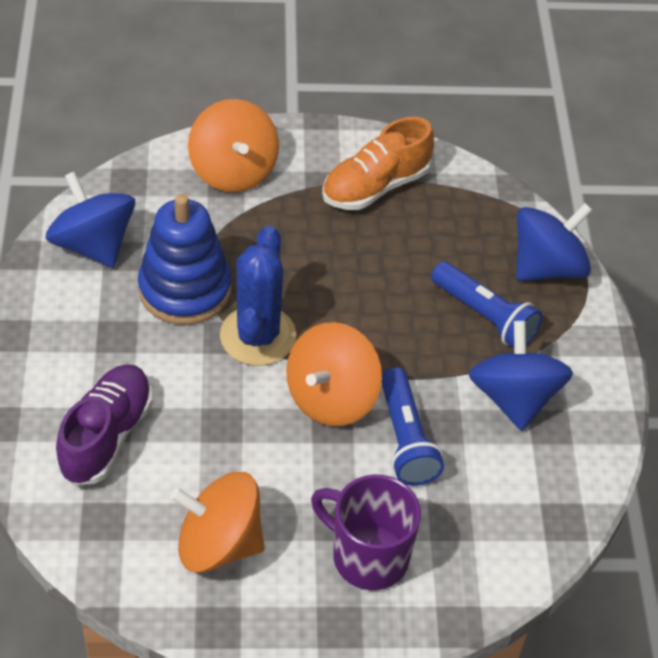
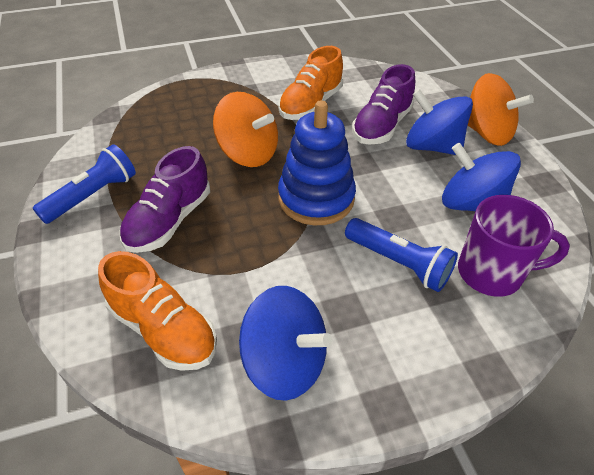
blue cactus: [220,226,297,366] = 1 -> none = 0
orange shoe: [322,117,434,210] = 1 -> [98,251,217,371] [278,46,343,120] = 2
orange spinning top: [170,472,265,573] [188,99,279,192] [286,322,382,426] = 3 -> [213,92,278,167] [468,73,534,146] = 2
purple shoe: [56,364,153,485] = 1 -> [120,146,210,253] [352,64,415,145] = 2

